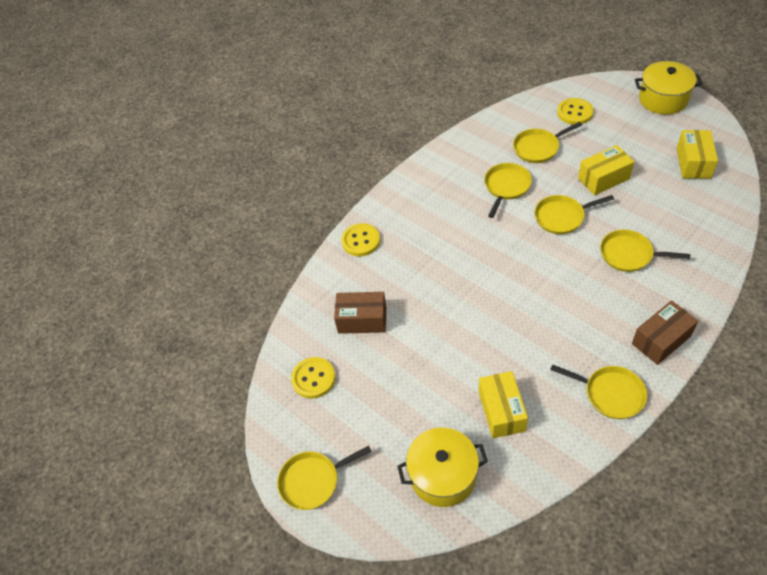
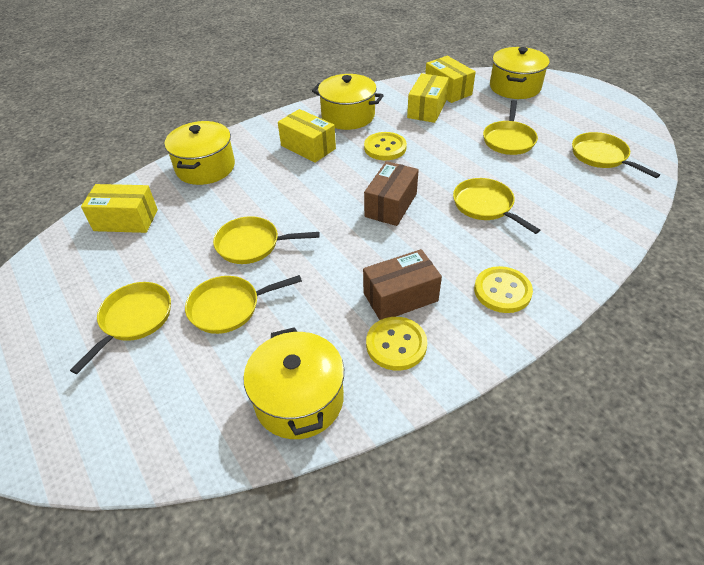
yellow box: [479,371,528,438] [578,145,634,195] [676,130,718,179] = 3 -> [81,184,158,233] [278,109,336,163] [407,73,449,123] [425,56,476,103] = 4
yellow pot: [397,428,488,507] [635,61,702,114] = 2 -> [165,121,235,185] [243,327,344,439] [312,74,384,130] [490,47,549,99] = 4

